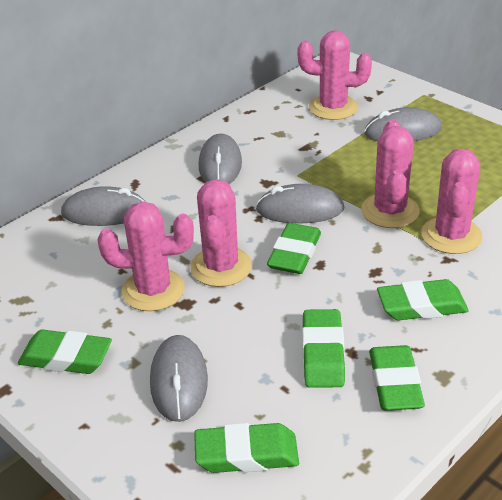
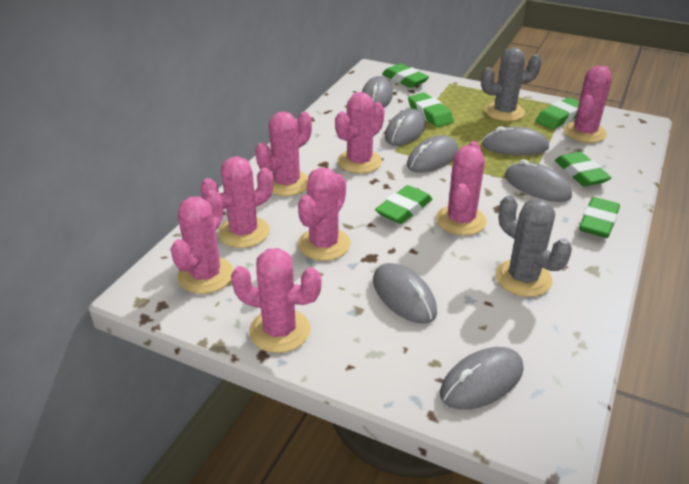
grey cactus: none = 0 -> [481,47,542,121] [495,195,572,297] = 2
grey mouse: [61,186,146,226] [150,335,208,422] [199,133,242,184] [256,184,345,224] [364,107,442,141] = 5 -> [362,76,393,108] [373,263,437,324] [385,109,426,146] [407,135,458,173] [440,347,523,409] [482,126,549,156] [505,159,572,202] = 7
pink cactus: [97,201,194,311] [190,179,252,287] [298,30,372,120] [361,119,420,228] [421,149,483,254] = 5 -> [171,190,234,294] [201,156,273,248] [231,248,321,353] [255,112,312,196] [298,168,351,261] [335,92,385,174] [436,141,487,236] [563,66,612,143] = 8

